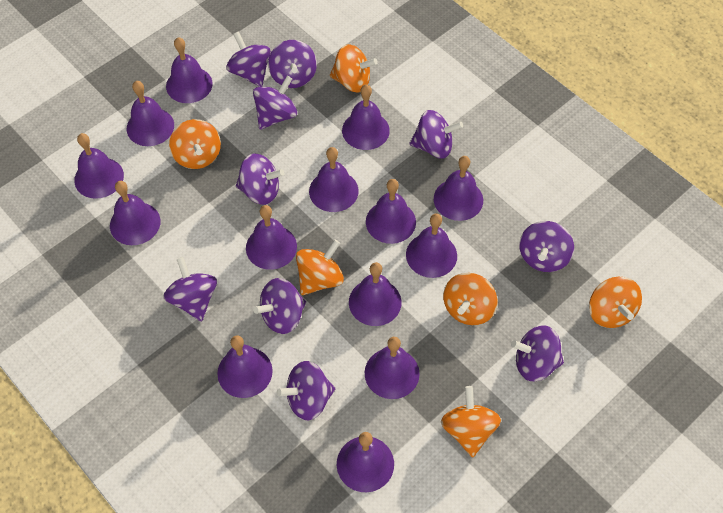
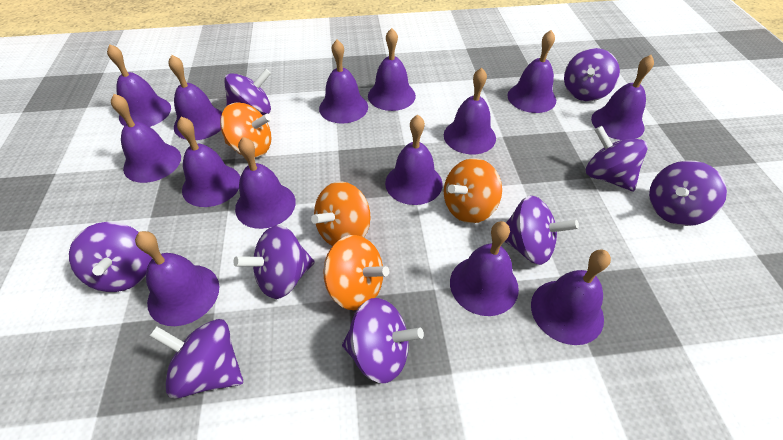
orange spinning top: [169,119,221,169] [296,240,344,295] [330,44,378,93] [441,386,501,457] [443,273,497,325] [589,276,642,328] = 6 -> [220,102,271,157] [311,181,370,246] [323,235,389,310] [444,158,502,223] = 4
purple spinning top: [163,257,217,322] [226,31,271,87] [236,154,284,205] [253,76,297,129] [253,278,306,334] [268,40,317,88] [277,361,335,420] [410,110,463,158] [511,326,564,381] [519,221,574,272] = 10 -> [69,222,152,292] [149,319,243,399] [224,69,271,115] [233,225,315,299] [342,298,424,383] [505,196,579,265] [564,48,620,101] [586,126,648,191] [649,161,727,226] = 9

